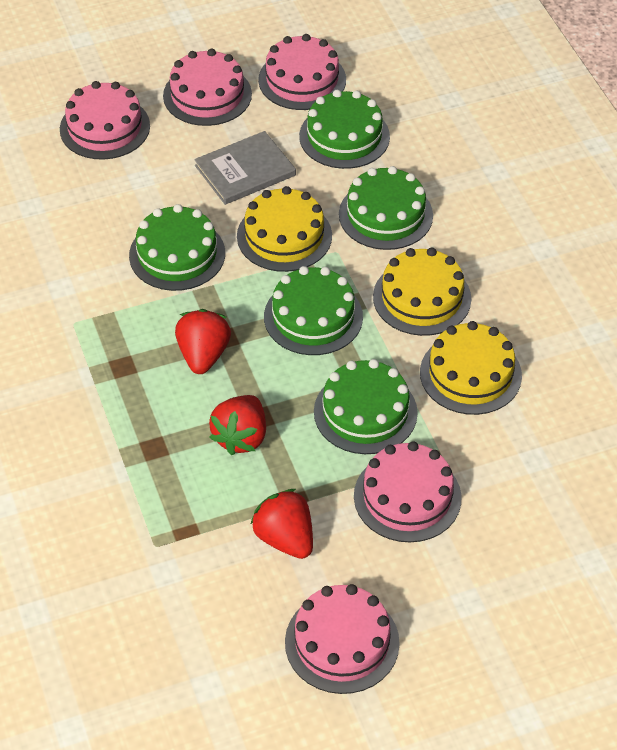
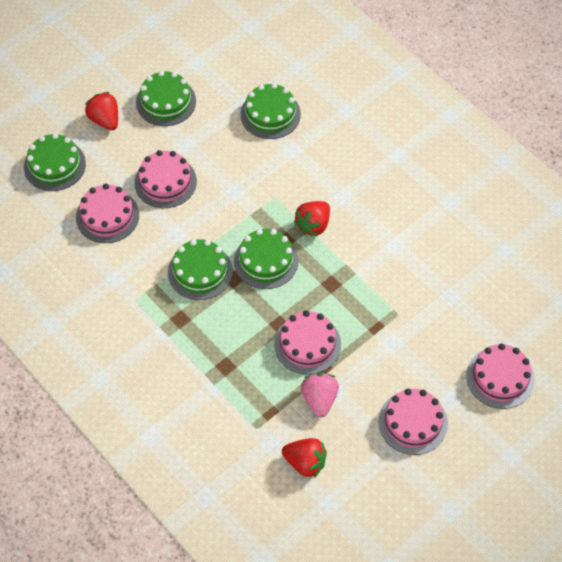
grey book: [194,131,296,205] = 1 -> none = 0
pink strawberry: none = 0 -> [301,372,339,417] = 1
yellow cake: [237,186,332,272] [373,248,471,336] [420,321,522,415] = 3 -> none = 0

